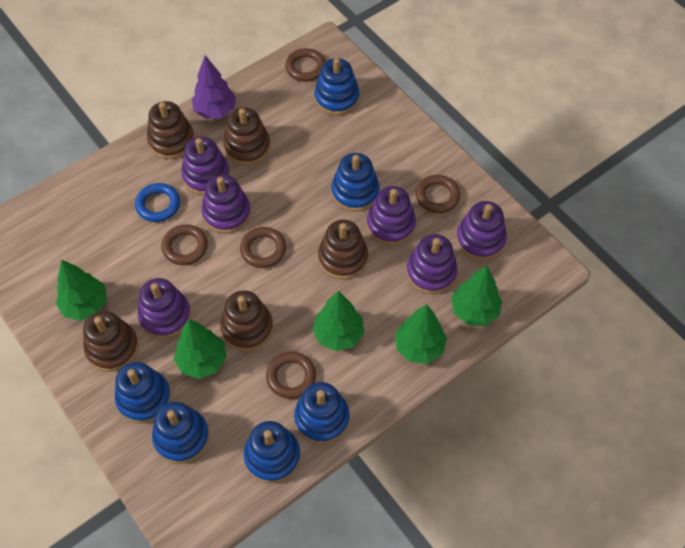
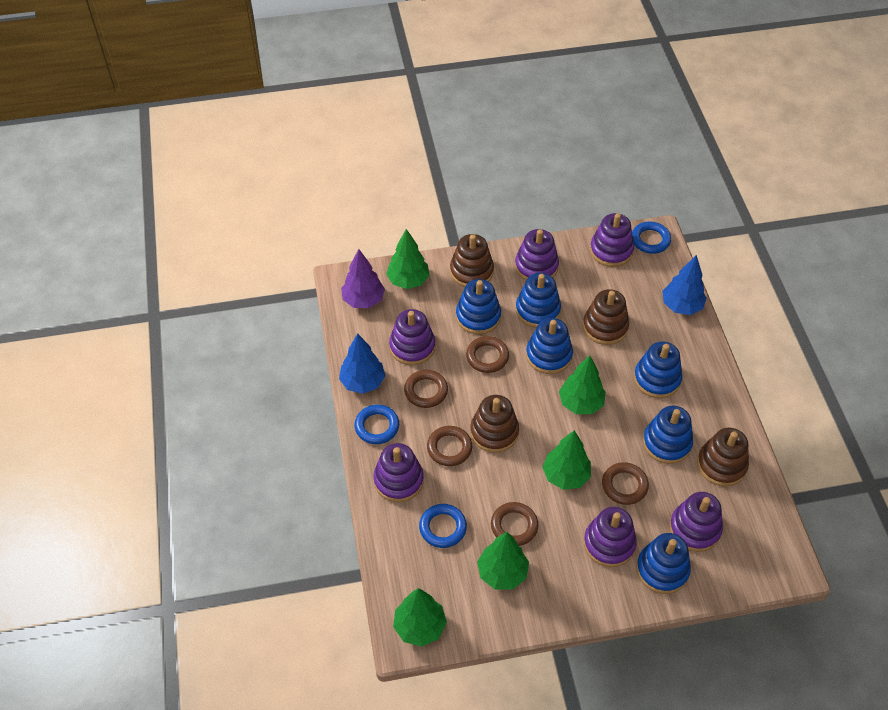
blue ring: [135,183,180,222] = 1 -> [354,405,399,444] [419,504,467,548] [632,222,671,254] = 3
blue tree: none = 0 -> [339,333,385,394] [662,255,706,315] = 2
brown stacking toy: [83,311,139,372] [147,101,195,159] [220,290,273,351] [223,107,271,166] [318,220,368,279] = 5 -> [450,234,494,287] [470,395,519,453] [583,289,629,345] [697,428,749,486] = 4

